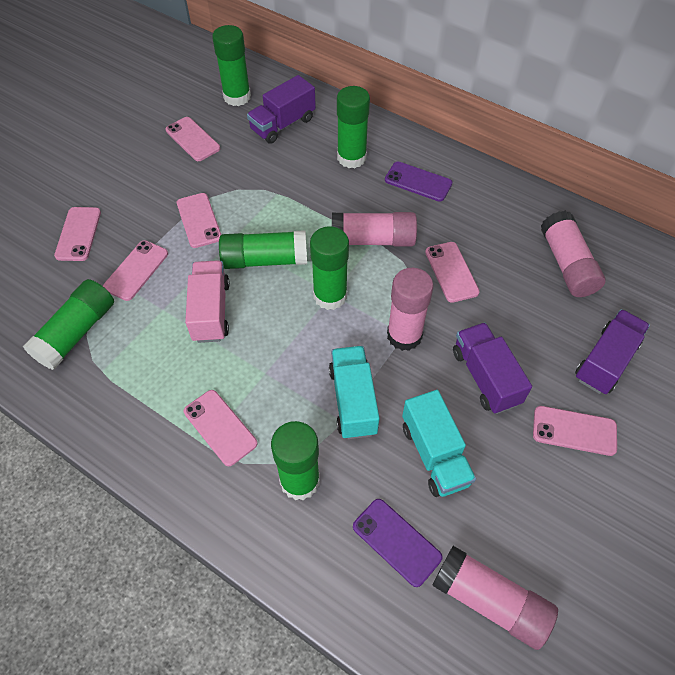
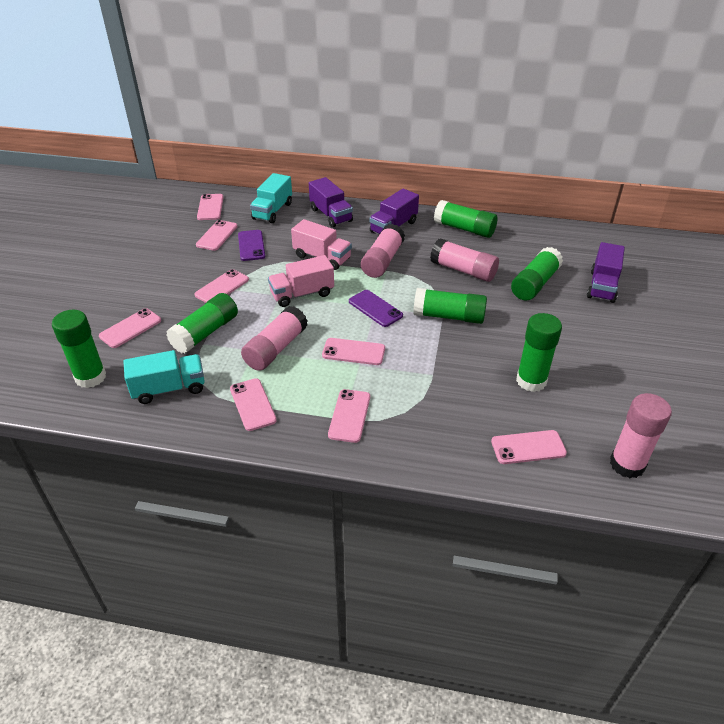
pink phone: [54,207,101,261] [103,240,168,301] [166,117,220,161] [177,193,221,248] [184,390,258,466] [425,242,480,303] [533,406,617,456] = 7 -> [99,308,161,348] [194,269,249,303] [196,220,238,251] [197,194,224,220] [230,378,277,431] [322,338,385,365] [328,389,370,443] [491,430,567,464] = 8
pink truck: [185,260,230,343] = 1 -> [268,255,334,307] [291,219,352,270] = 2

